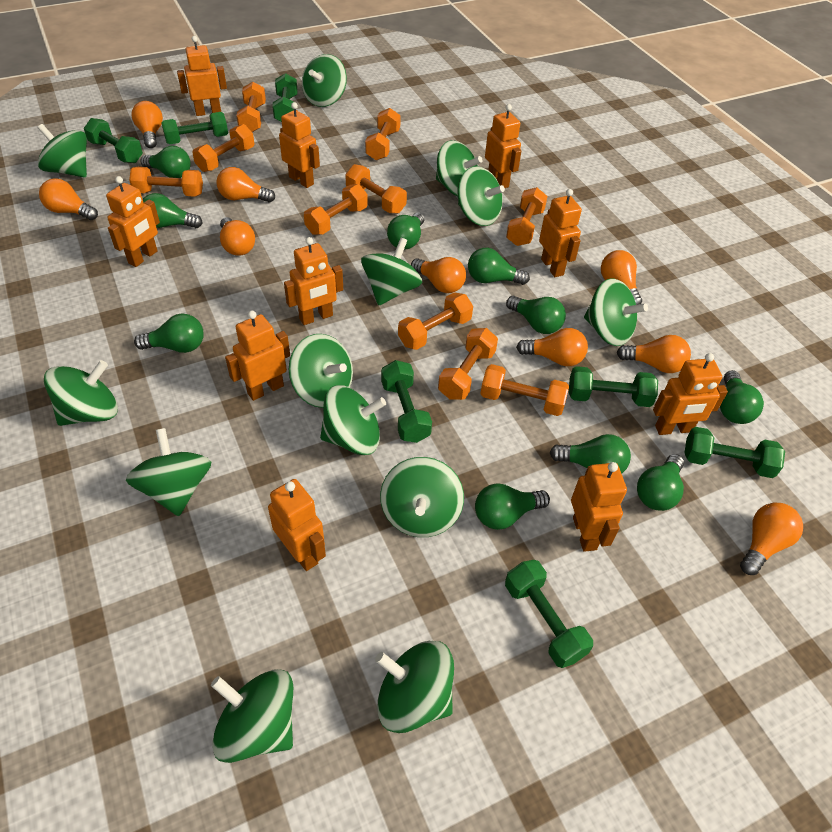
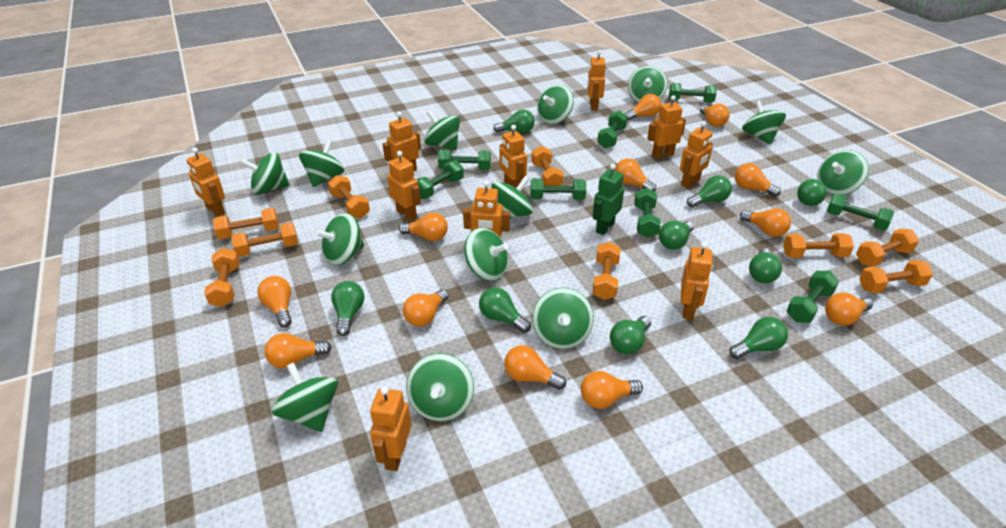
green dumbbell: [84,118,143,163] [161,112,228,144] [272,73,298,122] [381,360,432,443] [505,560,593,668] [569,366,658,407] [684,427,785,478] = 7 -> [416,160,464,199] [438,149,491,170] [530,178,586,200] [597,111,628,149] [634,188,661,238] [669,83,717,103] [787,271,839,323] [827,193,894,231] = 8
green light bulb: [134,314,204,353] [140,146,191,178] [143,193,203,228] [387,212,425,249] [468,248,530,285] [475,483,550,530] [506,296,566,334] [550,434,631,474] [637,454,684,511] [720,370,764,424] = 10 -> [331,281,364,336] [479,287,531,333] [493,109,535,133] [610,316,651,355] [659,221,694,250] [687,175,732,207] [729,317,788,359] [749,248,782,283] [797,179,827,206] = 9
green robot: none = 0 -> [593,164,624,235] = 1
orange dumbbell: [129,167,203,197] [192,124,255,172] [236,82,266,132] [304,184,368,235] [345,164,407,214] [365,108,401,161] [398,292,473,350] [438,328,498,400] [480,364,569,416] [506,187,548,246] = 10 -> [204,248,240,307] [213,208,279,239] [231,222,298,257] [328,175,370,218] [532,146,564,186] [593,242,621,300] [783,233,854,258] [856,229,919,267] [859,260,933,293] = 9
orange light bulb: [39,178,98,220] [131,101,163,148] [216,167,275,203] [220,217,255,256] [411,257,466,293] [516,328,588,366] [601,250,642,305] [617,335,691,373] [740,503,803,575] = 9 -> [257,276,292,327] [265,333,332,368] [399,213,448,241] [403,289,449,327] [504,345,566,390] [581,371,643,409] [615,158,656,192] [625,94,662,120] [700,104,730,127] [735,163,781,197] [740,208,791,237] [825,292,873,326] = 12

